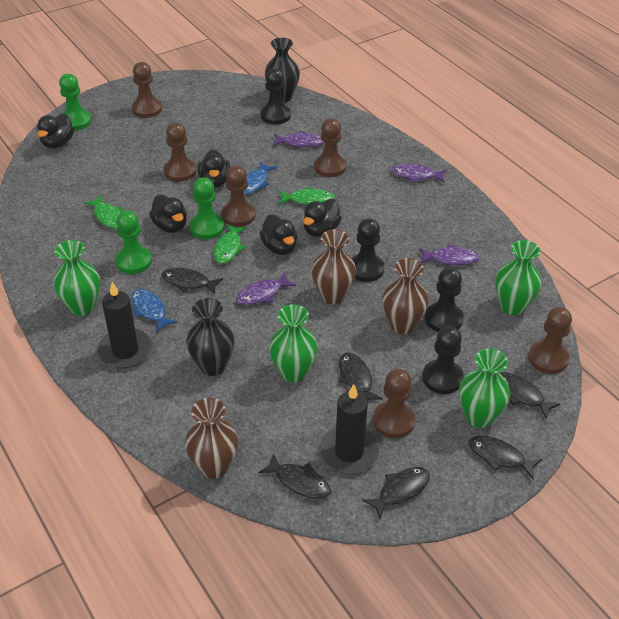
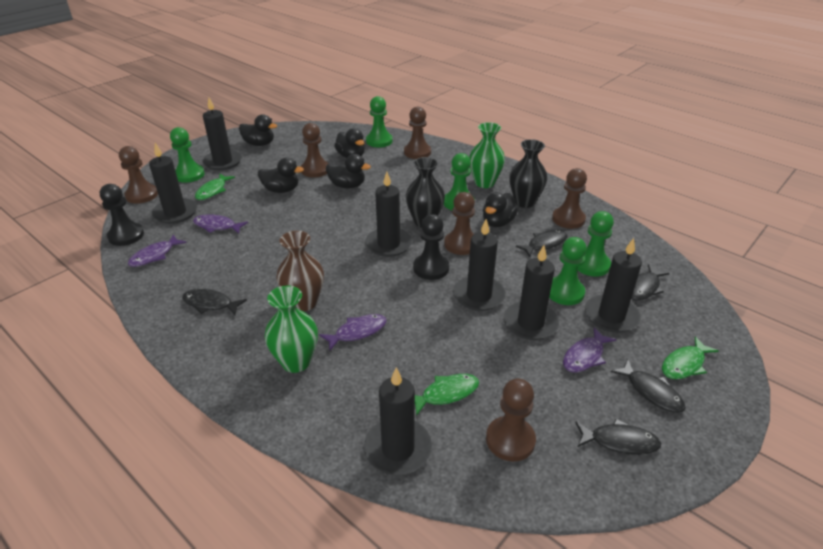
black candle: [97,282,152,369] [320,384,379,473] = 2 -> [149,143,197,224] [203,98,242,170] [364,367,432,475] [365,172,412,257] [453,219,506,311] [504,245,559,340] [585,238,642,333] = 7
black fish: [161,268,223,294] [259,454,331,499] [339,353,383,401] [362,467,430,520] [469,436,542,479] [500,372,561,419] = 6 -> [182,289,247,315] [516,230,567,257] [575,419,661,455] [611,360,686,413] [631,264,670,301] = 5
black pawn: [261,68,291,125] [352,218,385,282] [422,326,463,394] [425,267,464,332] = 4 -> [100,184,144,246] [413,214,449,280] = 2
blue fish: [131,289,178,332] [244,162,277,195] = 2 -> none = 0
brown vase: [185,398,238,479] [311,229,356,304] [382,258,429,334] = 3 -> [276,231,324,311] = 1
green pawn: [59,74,92,130] [115,210,152,274] [190,177,225,239] = 3 -> [170,127,205,183] [366,96,393,147] [444,153,475,210] [549,237,587,305] [578,211,614,276] = 5
green vase: [54,240,100,316] [269,304,318,382] [459,348,510,428] [495,240,542,315] = 4 -> [265,285,318,373] [469,122,505,188] = 2

